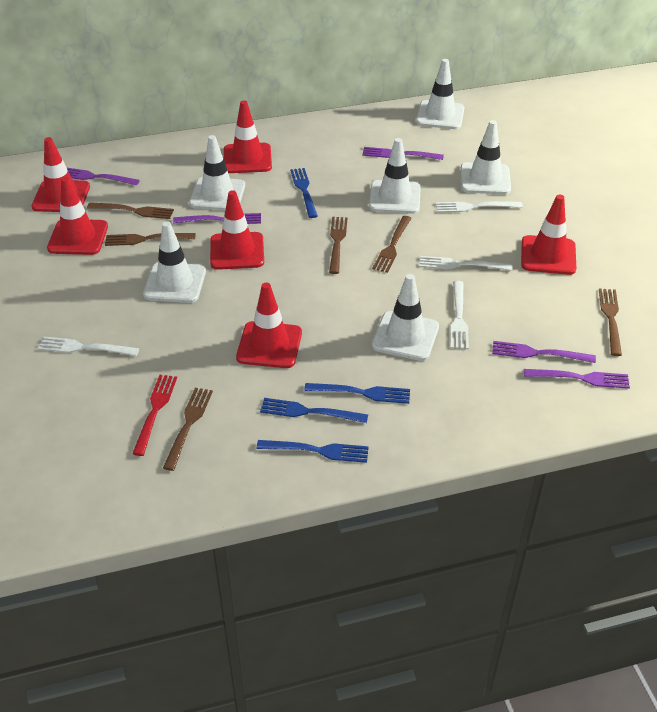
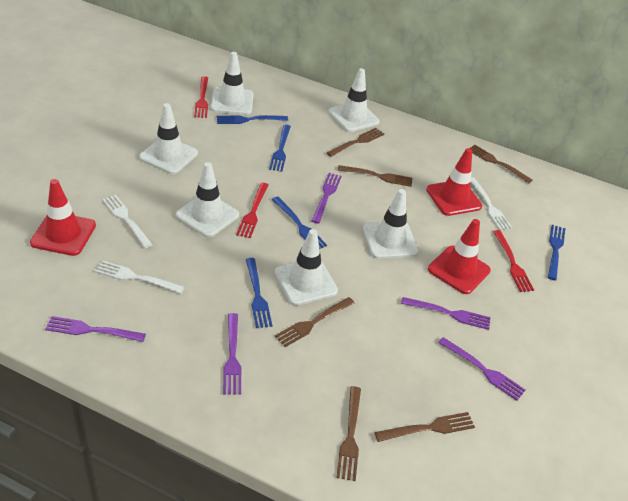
blue fork: [256,440,369,463] [260,398,368,423] [290,168,318,218] [304,383,410,404] = 4 -> [217,115,288,124] [246,258,273,328] [269,125,291,171] [272,197,327,249] [548,225,565,280] = 5
red fork: [132,375,177,456] = 1 -> [194,76,208,118] [236,183,269,238] [493,230,534,292] = 3
red traffic cone: [32,137,90,212] [47,177,108,255] [210,190,264,270] [224,100,272,173] [236,283,302,368] [521,195,576,275] = 6 -> [30,179,96,256] [426,148,482,216] [428,219,491,294] = 3
white fork: [38,336,139,356] [419,256,513,271] [436,201,523,212] [451,281,469,349] = 4 -> [95,260,185,294] [102,194,153,248] [471,177,512,230] = 3

